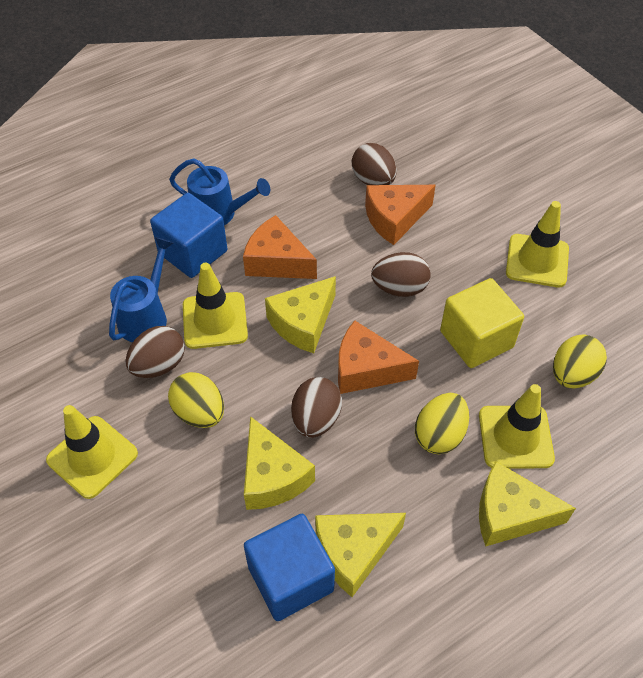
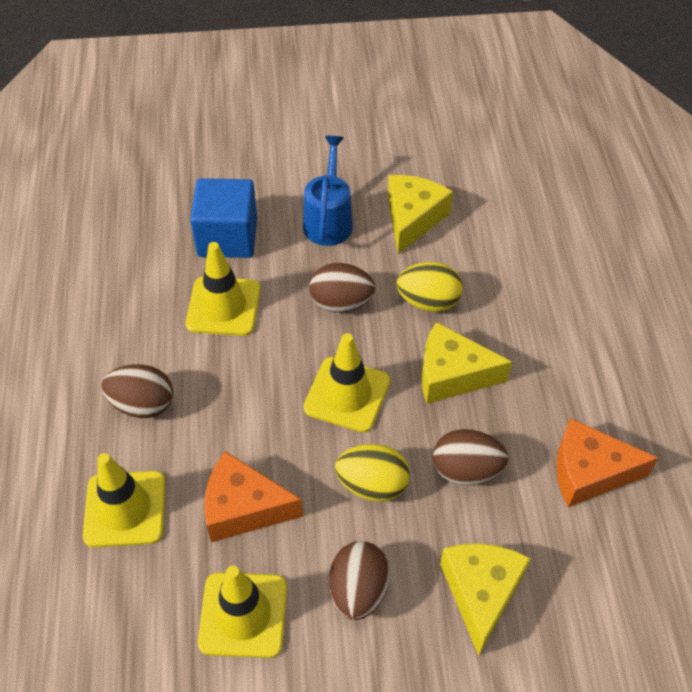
blue cube: [150,193,227,278] [244,514,335,621] = 2 -> [190,178,257,258] = 1
blue watering can: [109,237,173,342] [169,158,270,225] = 2 -> [303,136,353,246] = 1
orange cheese: [243,215,317,279] [338,320,419,394] [365,185,436,245] = 3 -> [204,451,303,542] [556,418,658,507] = 2
yellow cheese: [244,416,315,510] [265,276,336,353] [315,513,406,597] [479,461,576,547] = 4 -> [388,175,453,254] [422,322,512,404] [440,543,531,656] = 3
yellow cube: [440,278,524,368] = 1 -> none = 0
yellow egg: [168,372,224,428] [415,393,469,454] [553,335,607,388] = 3 -> [335,444,410,502] [397,262,463,312] = 2

